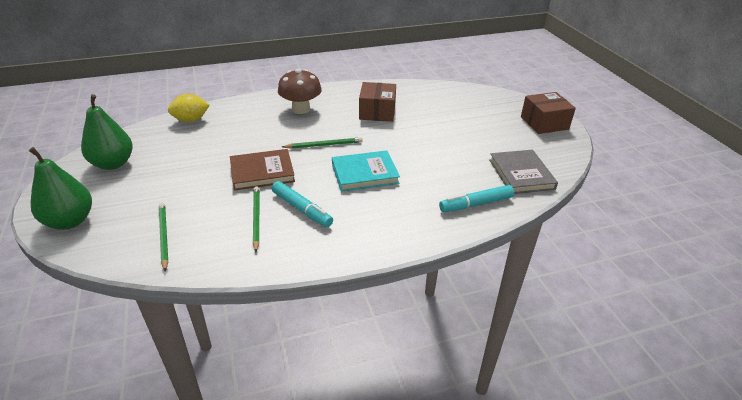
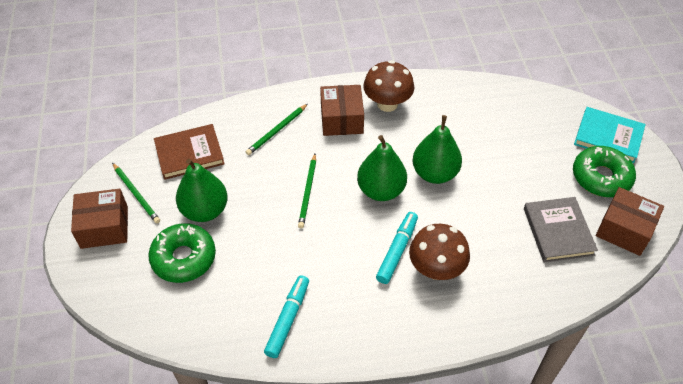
brown box: [359,82,396,122] [521,92,576,134] = 2 -> [71,189,128,249] [320,85,364,136] [596,187,664,256] = 3
brown mushroom: [278,68,322,114] = 1 -> [363,60,414,112] [409,224,470,280] = 2
green donut: none = 0 -> [148,223,216,283] [573,146,636,197] = 2
green pear: [29,147,92,230] [81,94,133,170] = 2 -> [176,159,228,222] [357,135,407,201] [412,115,462,184] = 3
yellow lemon: [168,94,210,122] = 1 -> none = 0

